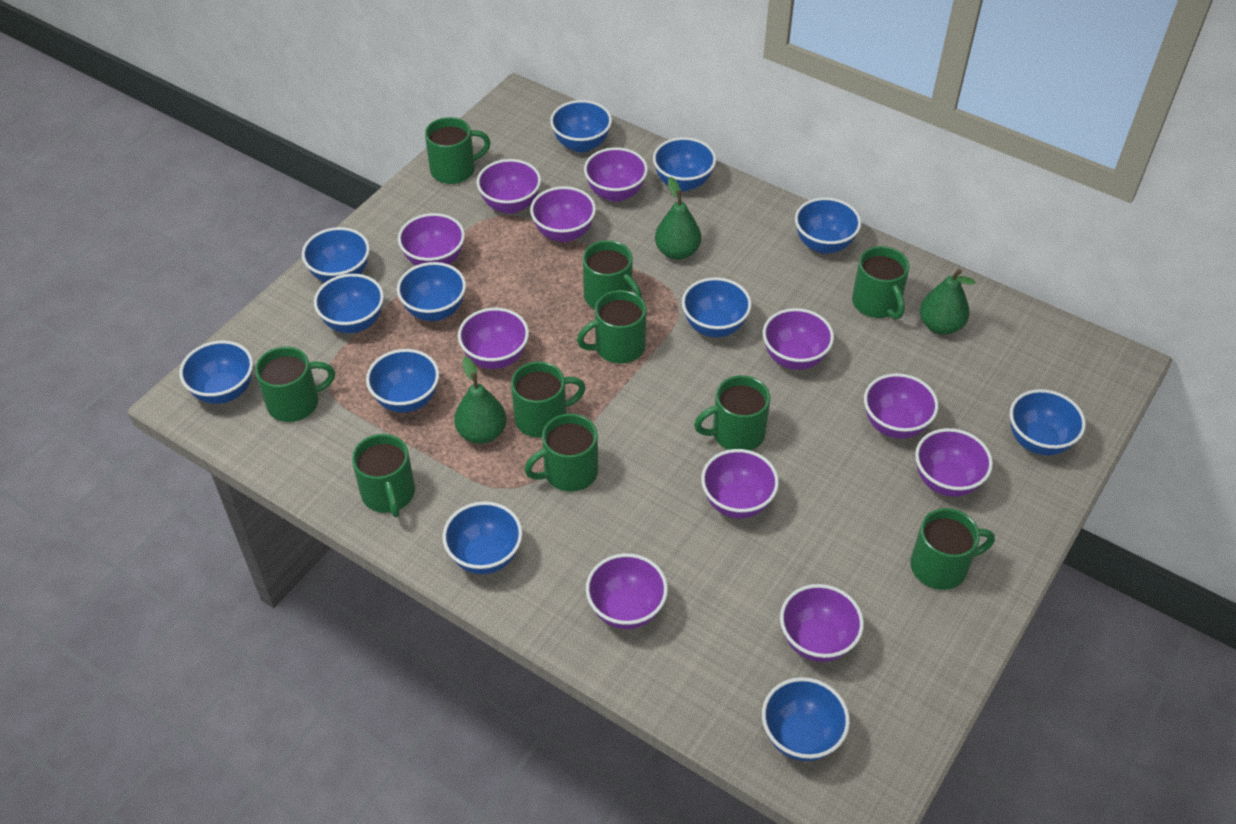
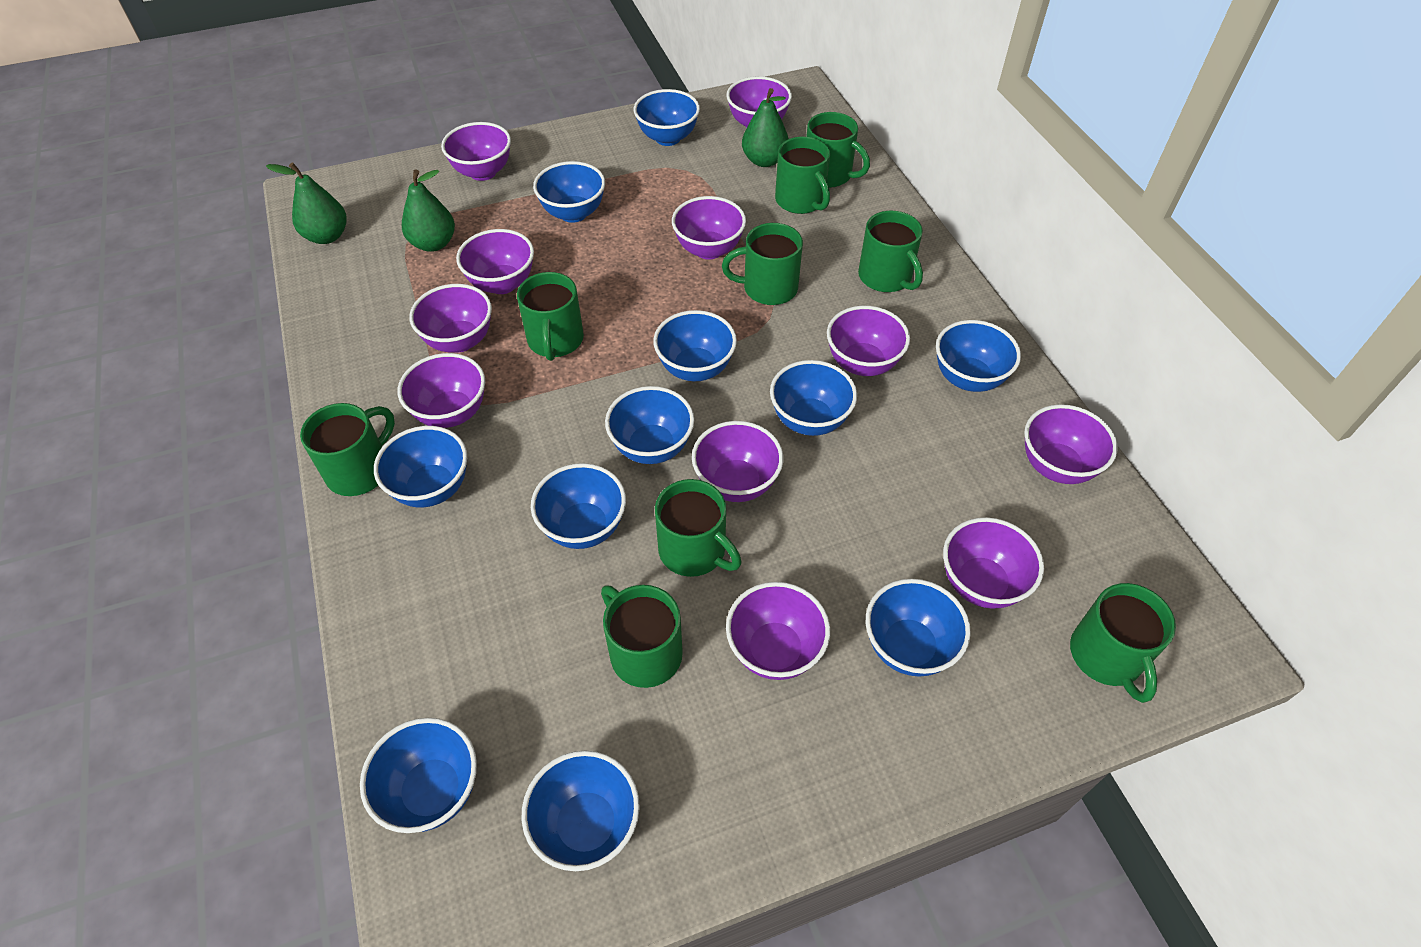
blue bowl: [179,340,253,404] [302,227,370,282] [314,274,384,333] [366,349,439,413] [397,262,466,321] [442,501,523,574] [550,100,612,153] [653,137,716,191] [682,277,752,337] [762,677,850,761] [795,197,861,254] [1010,389,1086,455] = 12 -> [360,718,477,833] [374,426,467,507] [522,751,640,871] [531,463,626,549] [533,161,605,223] [605,386,694,464] [634,89,700,146] [653,310,737,381] [770,360,857,436] [866,579,971,677] [936,320,1021,392] = 11
green mug: [255,346,335,422] [352,434,415,517] [425,117,490,184] [511,361,586,438] [524,414,598,492] [577,290,646,364] [583,240,642,309] [694,375,770,450] [852,246,909,319] [910,508,995,590] = 10 -> [300,403,395,496] [517,272,584,361] [601,585,683,688] [655,479,741,577] [722,223,803,305] [775,137,830,214] [806,112,870,188] [858,211,923,292] [1070,583,1176,703] = 9

